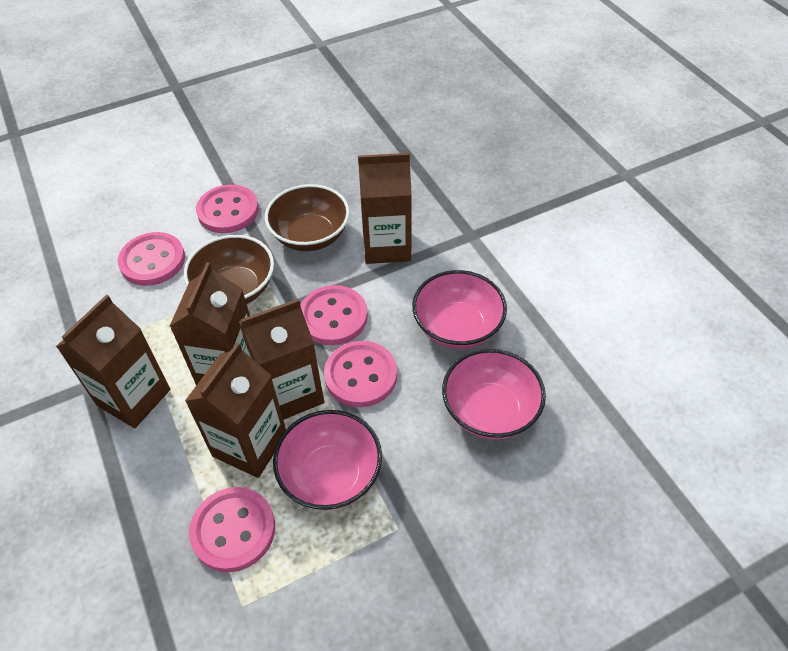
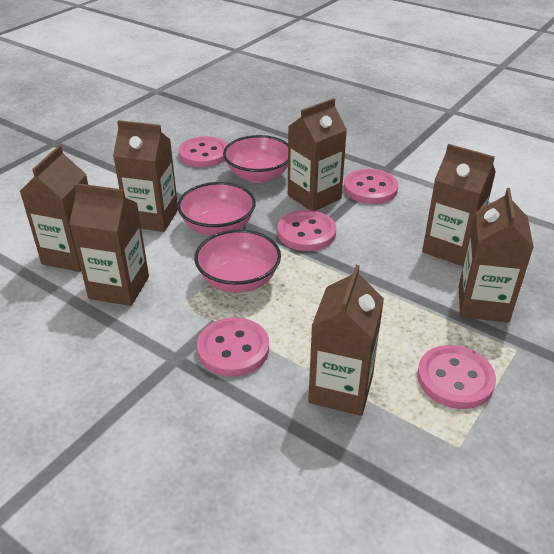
brown bowl: [184,235,274,304] [265,184,350,251] = 2 -> none = 0
brown carton: [56,294,170,428] [170,263,250,385] [185,343,286,478] [239,299,324,420] [358,153,412,264] = 5 -> [20,145,88,272] [69,183,149,306] [113,120,178,232] [288,98,347,211] [308,265,384,416] [422,144,496,266] [459,188,534,323] = 7

